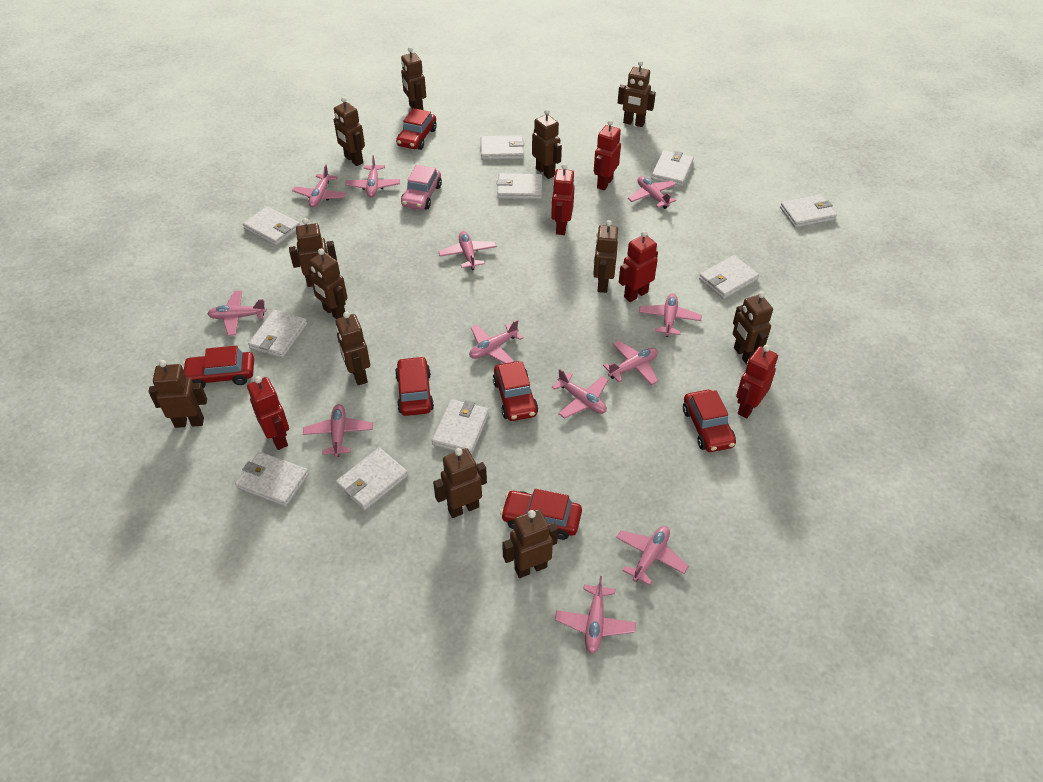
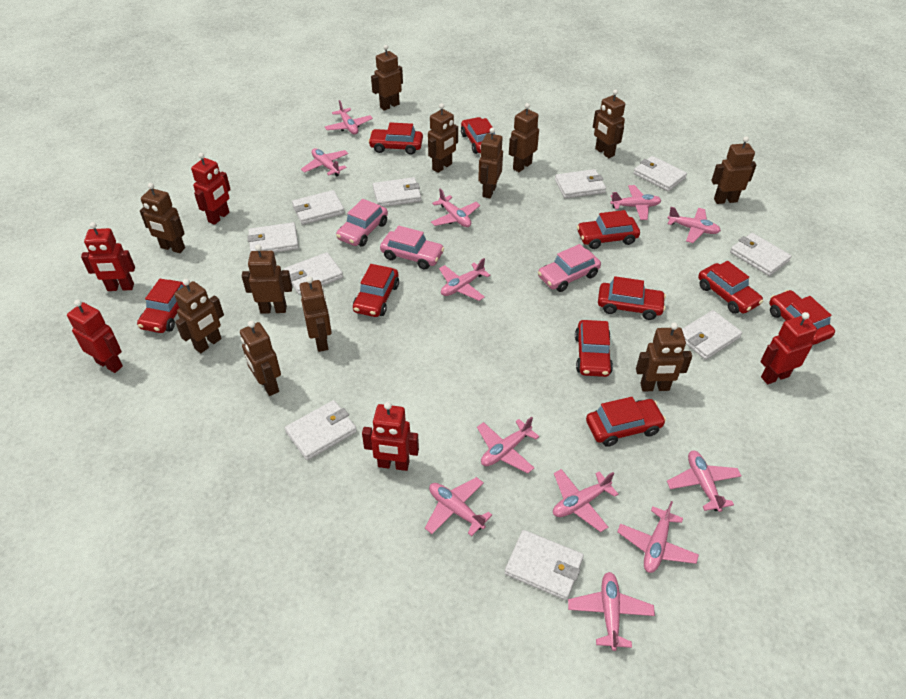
pink car: [401,165,442,210] = 1 -> [336,199,388,246] [380,226,444,269] [538,244,601,292] = 3
red car: [183,346,254,388] [395,356,434,416] [396,108,437,150] [493,361,538,421] [500,489,582,540] [683,390,736,452] = 6 -> [137,279,186,333] [353,264,399,317] [368,122,423,155] [461,117,495,154] [575,320,613,377] [577,210,640,249] [586,397,666,447] [598,276,666,320] [698,261,763,314] [769,290,835,345] = 10

